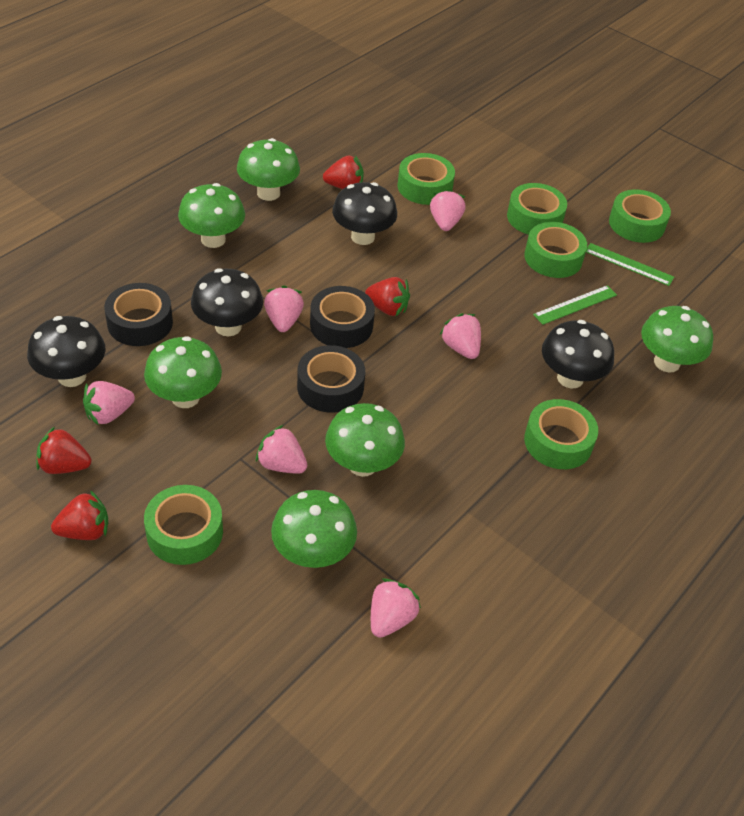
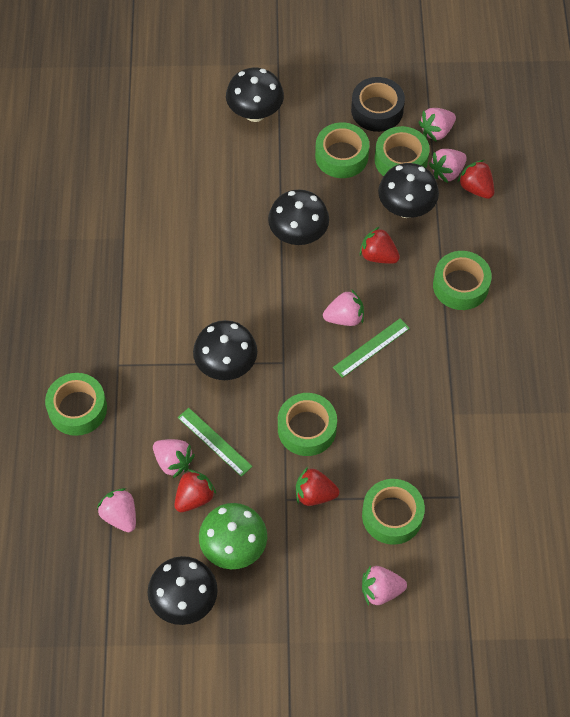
black mushroom: [27,316,106,387] [191,268,263,336] [332,182,397,245] [542,320,614,388] = 4 -> [148,556,218,625] [193,320,257,380] [226,68,284,122] [268,189,329,245] [378,163,439,218] = 5
black tape: [104,283,173,346] [297,345,365,413] [310,286,375,348] = 3 -> [351,77,405,132] = 1
green mushroom: [144,336,222,408] [178,183,245,248] [237,138,300,201] [271,490,357,568] [325,403,405,477] [641,306,713,373] = 6 -> [199,503,267,569] = 1

